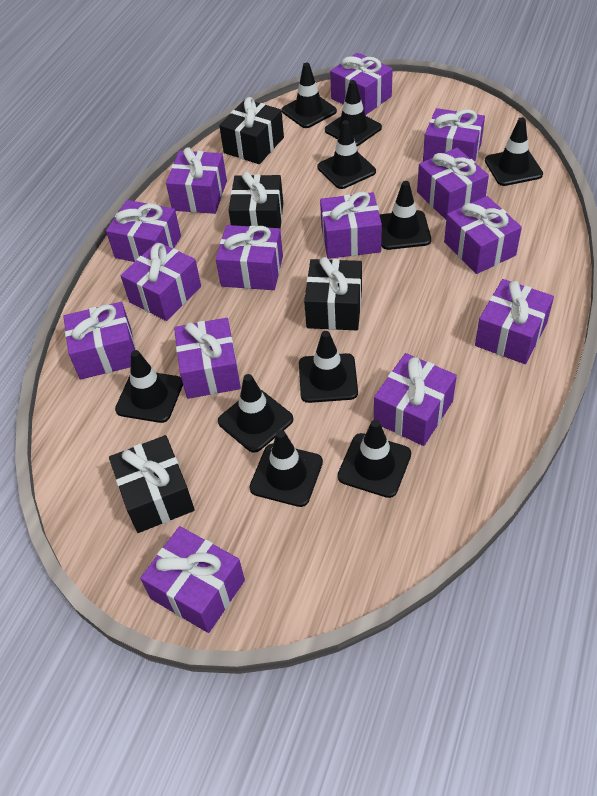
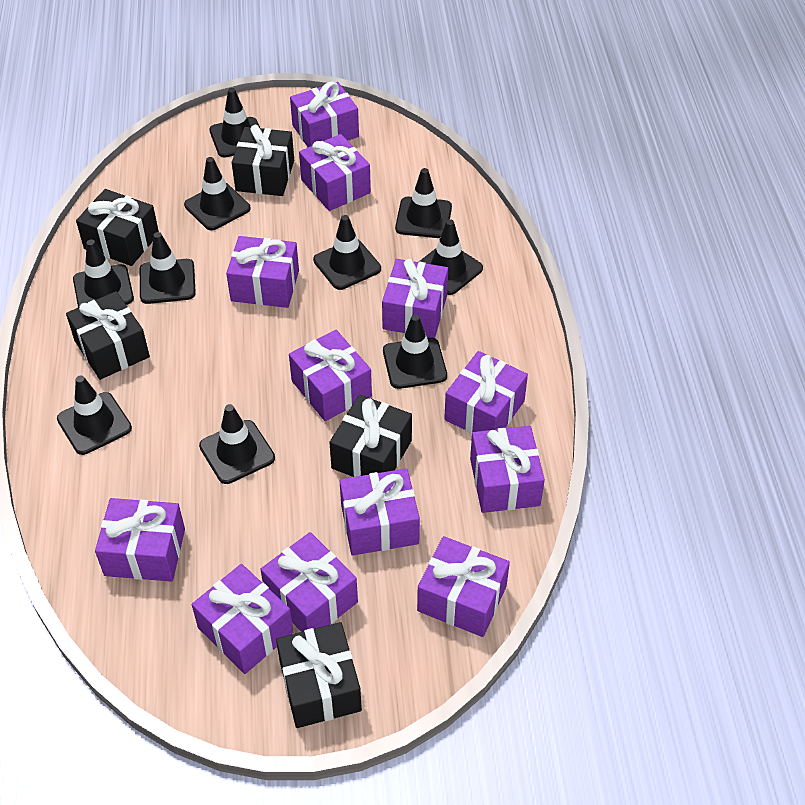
black gift: [109,435,195,533] [219,97,284,164] [229,172,283,229] [304,257,362,330] = 4 -> [66,291,150,380] [76,189,159,266] [232,125,294,196] [276,622,362,728] [329,395,412,477] = 5
purple gift: [63,302,136,380] [106,200,181,262] [121,242,201,321] [140,526,245,633] [166,147,227,214] [174,318,241,399] [216,225,283,290] [320,191,382,259] [330,53,393,115] [374,353,457,446] [417,148,489,220] [423,108,485,162] [444,196,522,274] [475,279,554,364] = 14 -> [95,498,185,582] [192,564,293,674] [226,236,299,308] [260,532,358,632] [289,330,372,421] [290,82,359,147] [299,134,371,211] [340,468,420,556] [382,259,448,338] [417,536,510,637] [444,351,528,434] [470,426,545,513] = 12

